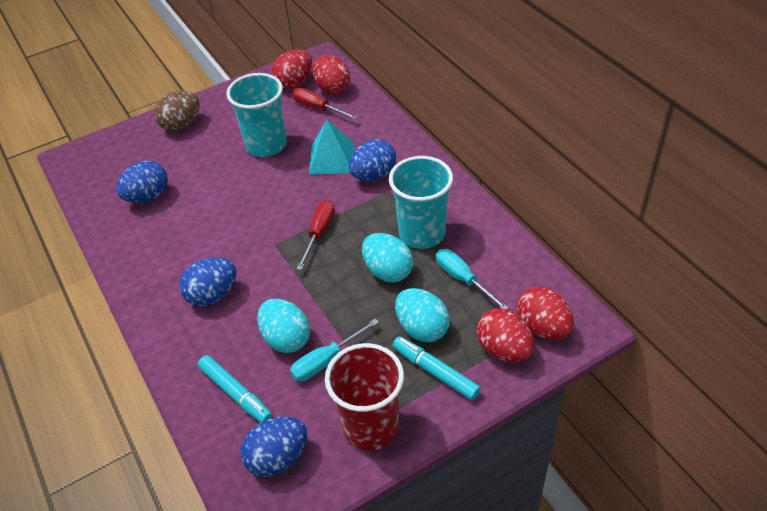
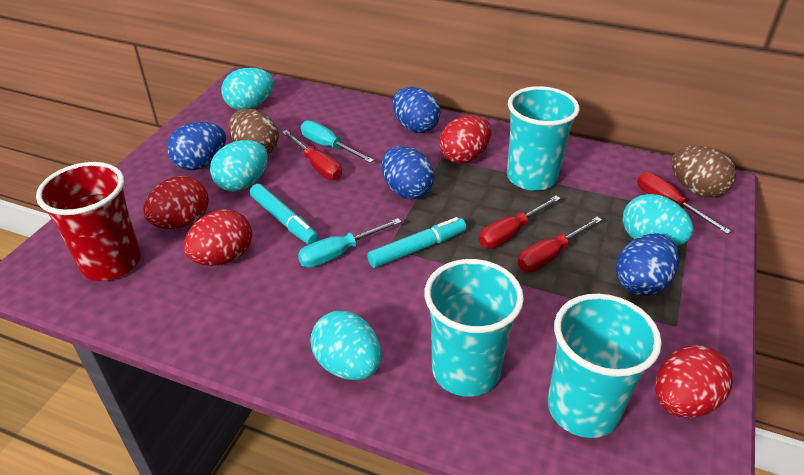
brown egg: [154,91,200,131] = 1 -> [229,109,279,154] [672,146,736,197] = 2
red screwdriver: [292,88,358,120] [296,200,335,270] = 2 -> [282,130,342,180] [479,196,561,248] [518,217,602,272] [637,172,731,234] = 4
turquoise cup: [226,73,287,157] [389,156,453,249] = 2 -> [424,259,524,397] [507,86,580,191] [548,294,662,438] = 3
turquoise egg: [257,299,310,353] [362,233,413,283] [395,288,450,342] = 3 -> [210,140,268,192] [221,68,274,110] [310,311,381,380] [623,194,694,246] = 4
turquoise pyramid: [309,120,355,175] = 1 -> none = 0

